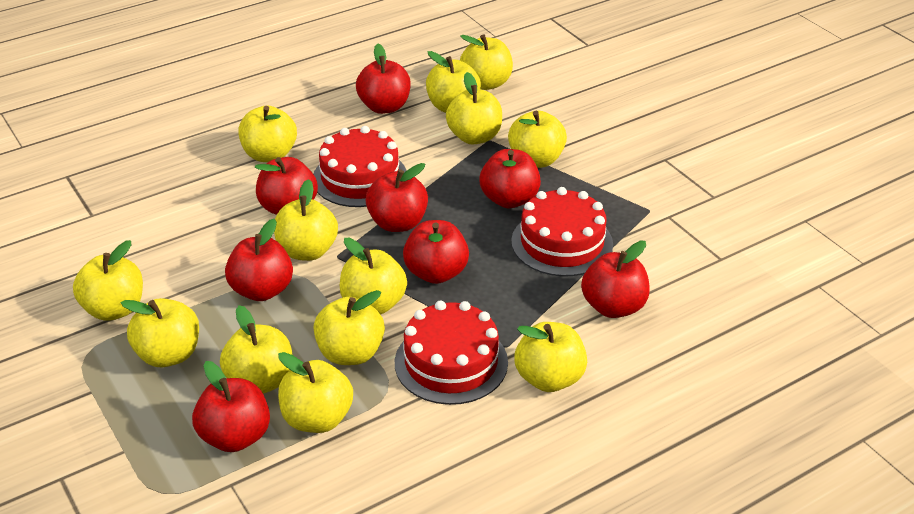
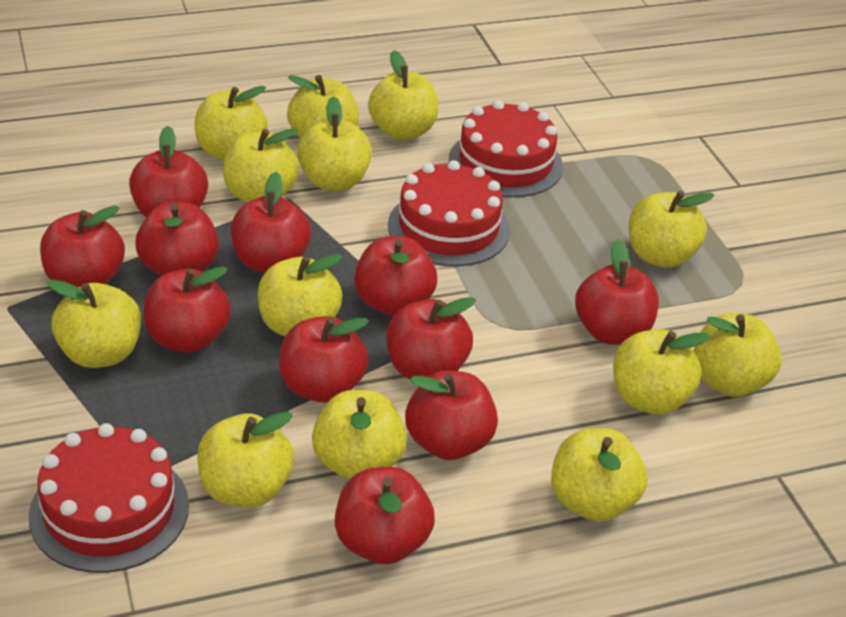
red apple: [192,361,270,452] [225,219,293,301] [255,157,318,215] [356,44,411,114] [365,163,428,232] [403,220,469,284] [480,149,541,208] [581,241,650,318] = 8 -> [40,205,125,288] [129,126,208,217] [136,202,218,276] [144,266,231,353] [231,172,311,273] [279,316,369,403] [335,467,435,564] [354,236,437,316] [386,297,476,379] [405,371,498,460] [575,239,659,345] = 11

